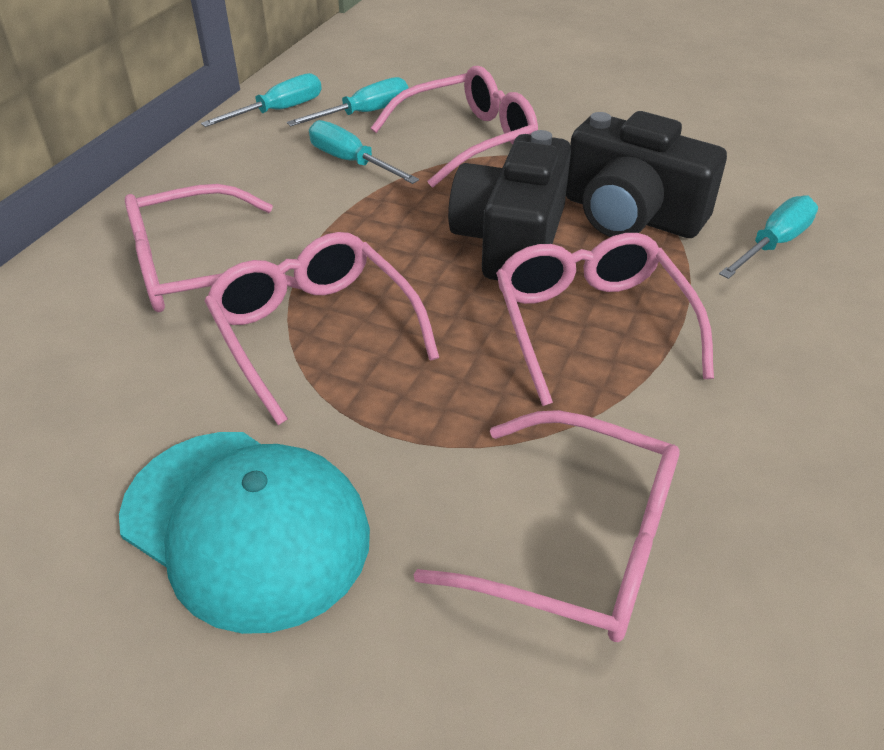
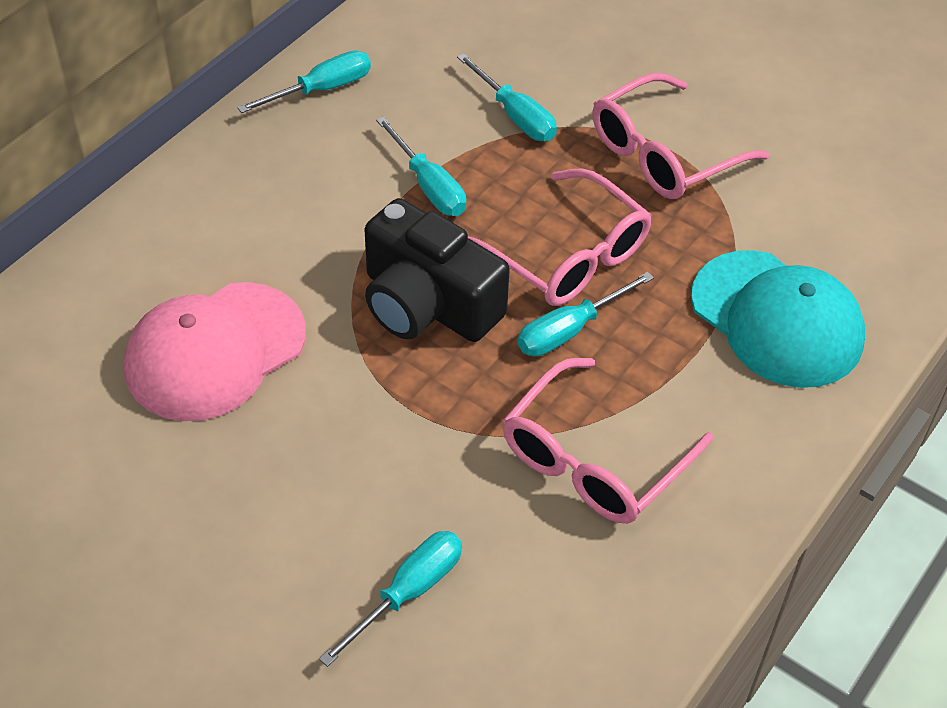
black camera: [448,130,571,280] [566,111,727,238] = 2 -> [365,198,510,342] = 1
pink cap: none = 0 -> [124,282,306,421] = 1
pink glasses: [125,184,302,312] [205,232,439,425] [371,66,538,188] [413,410,680,642] [496,233,714,406] = 5 -> [468,168,652,306] [503,358,713,524] [593,73,770,199] = 3
turquoise screwdriver: [201,73,322,127] [287,77,408,126] [309,120,419,184] [719,195,818,279] = 4 -> [237,50,371,113] [319,531,462,667] [376,116,466,216] [457,53,557,141] [518,272,654,357] = 5

